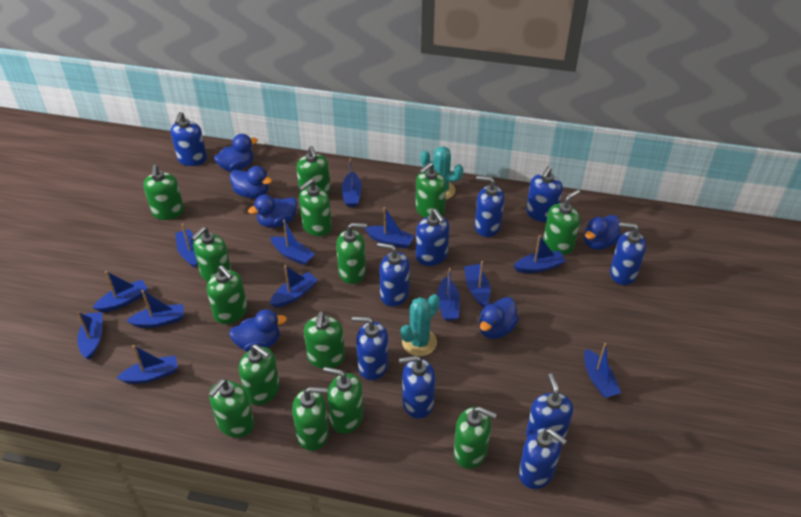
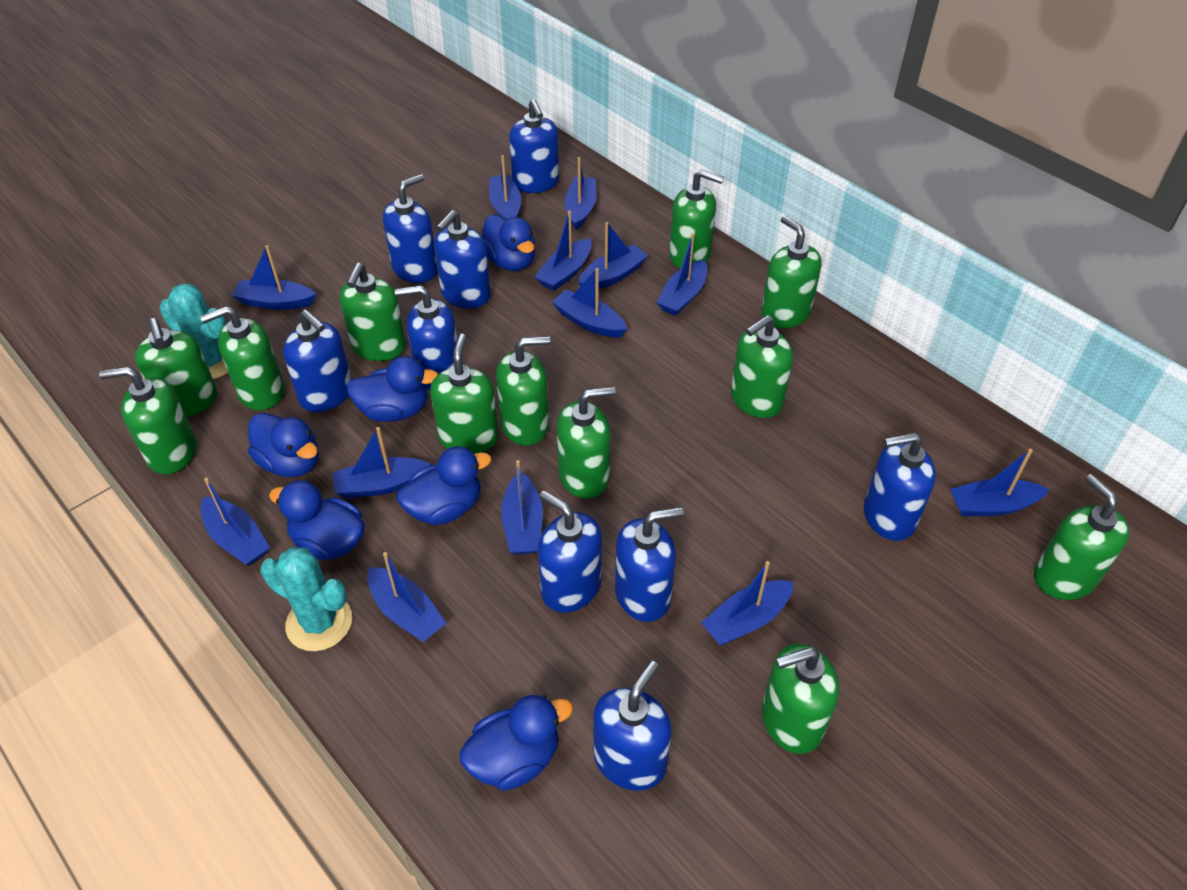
blue soap dispenser: [171,112,207,166] [352,317,389,380] [377,242,410,307] [399,355,435,419] [416,209,450,266] [475,176,505,237] [519,428,567,489] [526,166,563,222] [526,373,573,438] [610,222,646,285] = 10 -> [283,310,352,412] [383,174,437,283] [395,285,457,390] [434,210,491,308] [509,99,559,193] [538,491,602,613] [593,661,672,791] [615,507,684,622] [864,433,936,541] = 9
green soap dispenser: [143,165,184,220] [191,227,231,282] [207,265,247,324] [209,379,254,438] [239,344,280,405] [292,387,329,451] [296,146,330,195] [299,179,332,236] [304,311,345,369] [323,367,364,434] [336,223,367,284] [416,162,446,218] [454,406,497,469] [543,189,580,255] = 14 -> [99,367,197,474] [135,318,217,417] [200,306,284,410] [340,263,406,361] [430,334,498,454] [496,336,550,446] [557,386,616,499] [669,169,724,269] [731,315,793,418] [761,216,822,328] [761,644,839,754] [1034,474,1130,600] = 12

